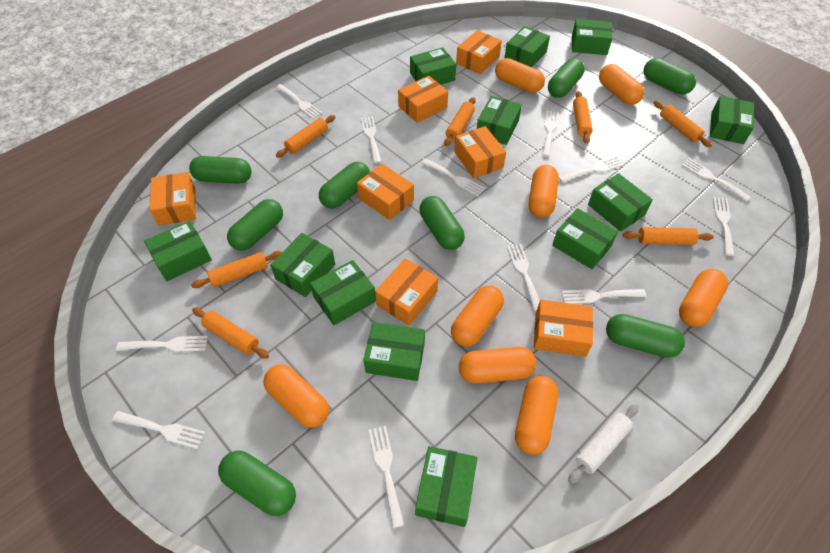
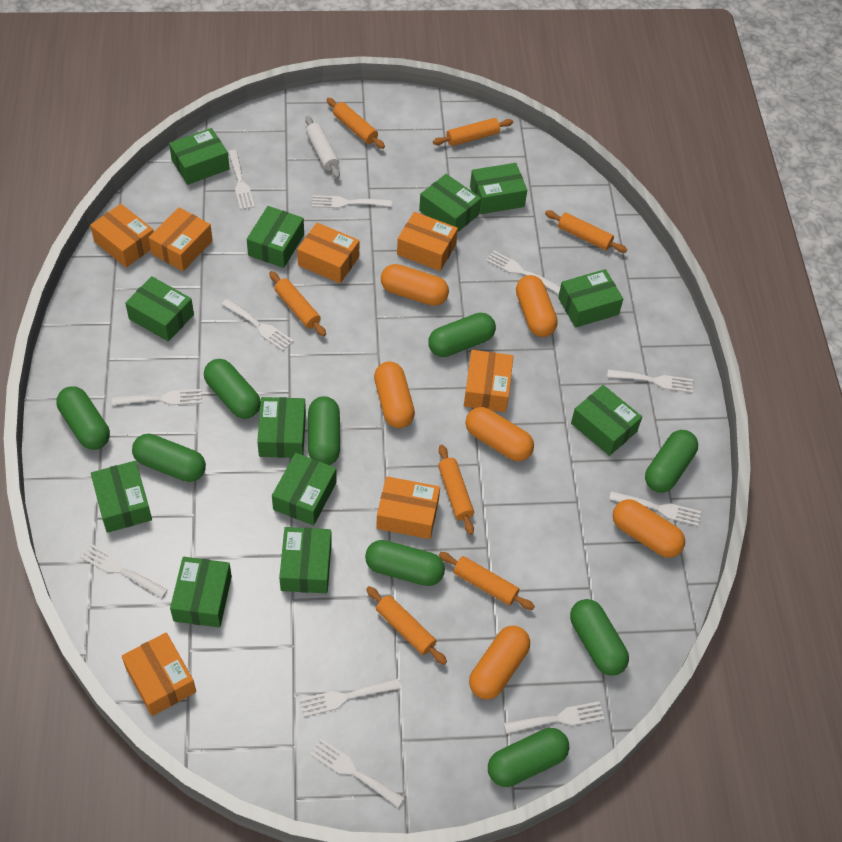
green capsule: [189,156,252,184] [218,451,296,516] [227,199,283,251] [319,162,370,209] [419,196,465,250] [548,58,585,98] [606,314,685,358] [643,58,696,95] = 8 -> [56,386,110,450] [132,434,206,482] [204,359,261,419] [308,396,340,465] [365,540,445,586] [428,313,496,357] [488,728,569,787] [570,599,629,676] [645,430,698,492] = 9
orange capsule: [263,364,329,428] [451,285,504,346] [459,347,536,384] [495,58,545,93] [515,376,558,455] [529,165,559,218] [599,64,644,105] [679,269,728,327] = 8 -> [374,361,415,428] [381,264,449,306] [465,407,534,461] [469,626,530,700] [516,275,558,337] [613,499,685,558] = 6
white fork: [112,411,206,449] [116,336,208,352] [276,84,323,119] [361,116,381,163] [369,426,404,528] [421,158,485,197] [507,244,540,311] [542,111,559,157] [559,156,624,183] [562,289,646,304] [681,158,751,202] [713,197,734,256] = 12 -> [81,544,168,598] [112,389,202,406] [221,299,294,351] [228,150,255,210] [299,678,401,717] [310,739,404,807] [312,195,392,208] [486,251,560,294] [504,701,605,734] [607,369,693,393] [609,491,701,526] = 11

